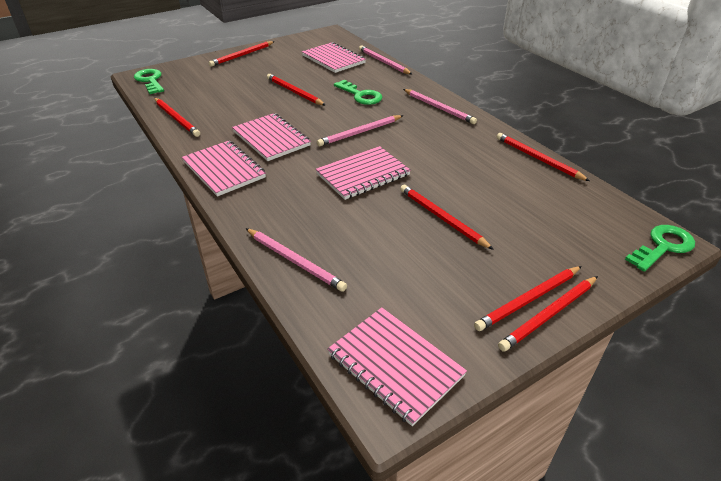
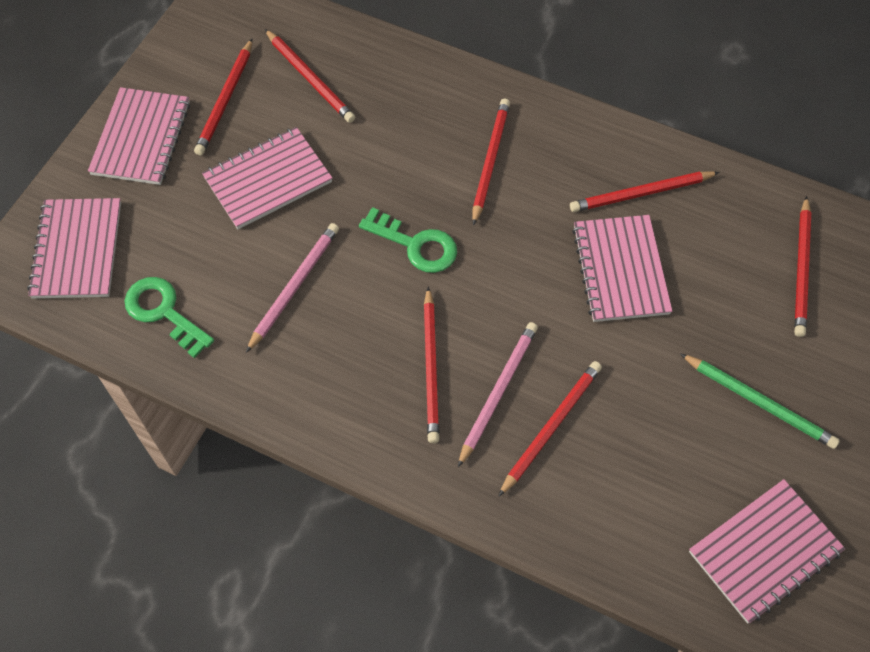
green key: [134,69,164,94] [334,80,383,105] [625,225,695,272] = 3 -> [124,277,214,358] [359,207,457,273] = 2
green pencil: none = 0 -> [680,353,840,449] = 1
pink pencil: [245,228,347,292] [317,115,403,146] [359,46,413,75] [403,89,477,124] = 4 -> [246,223,339,353] [458,322,538,467] = 2

